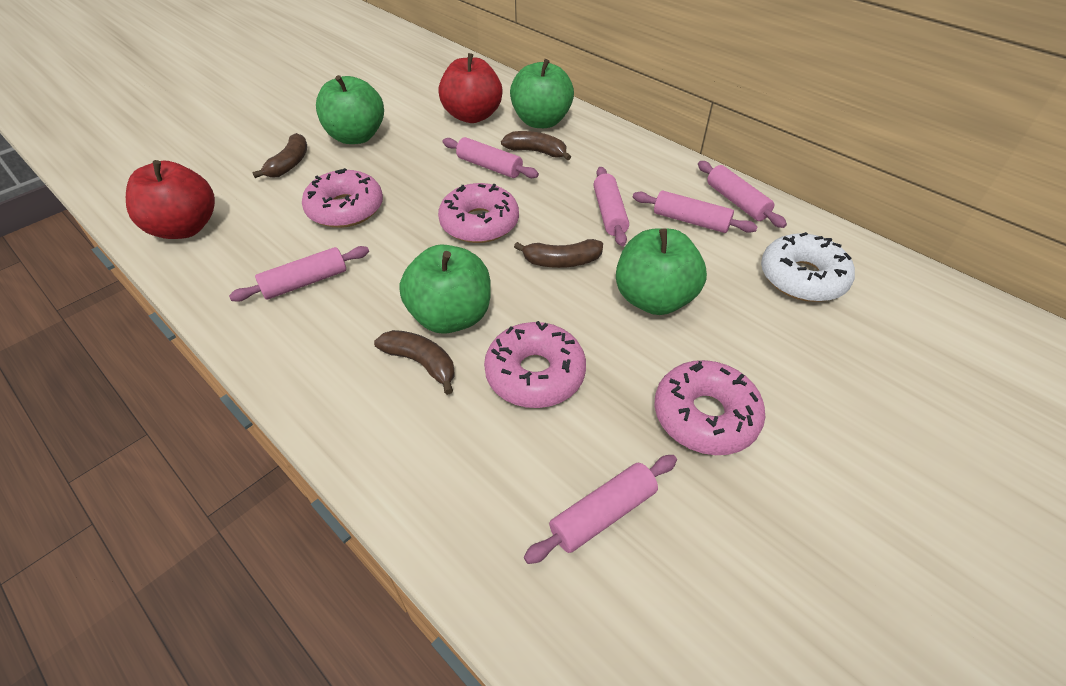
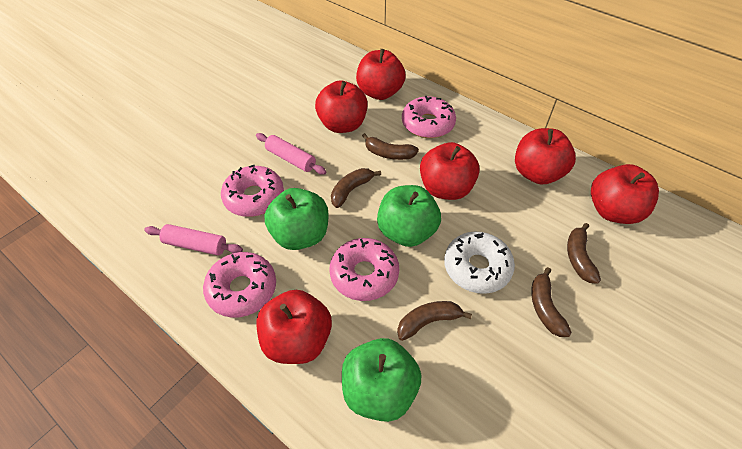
brown banana: [252,133,307,178] [374,330,455,395] [501,131,571,160] [514,239,603,268] = 4 -> [331,168,381,208] [362,133,419,160] [397,301,472,341] [531,267,572,337] [567,223,601,284] = 5
green apple: [316,75,384,144] [399,244,491,334] [510,59,574,128] [616,228,707,315] = 4 -> [264,188,328,250] [342,338,421,422] [377,185,441,247] = 3
pink rolling pin: [229,246,369,302] [443,137,539,178] [524,455,677,564] [594,167,629,246] [633,191,758,233] [698,161,787,228] = 6 -> [144,224,243,255] [256,133,326,175] = 2
red apple: [126,160,215,239] [438,53,502,123] = 2 -> [257,290,332,364] [315,81,368,133] [356,49,406,100] [420,142,480,200] [515,128,576,185] [591,164,659,224] = 6

